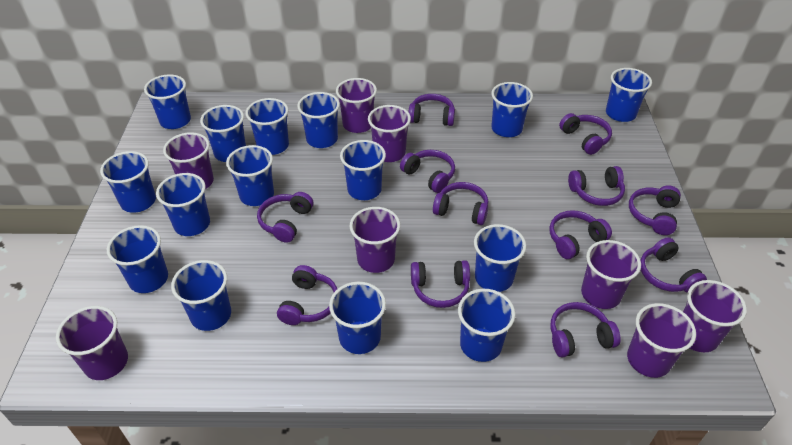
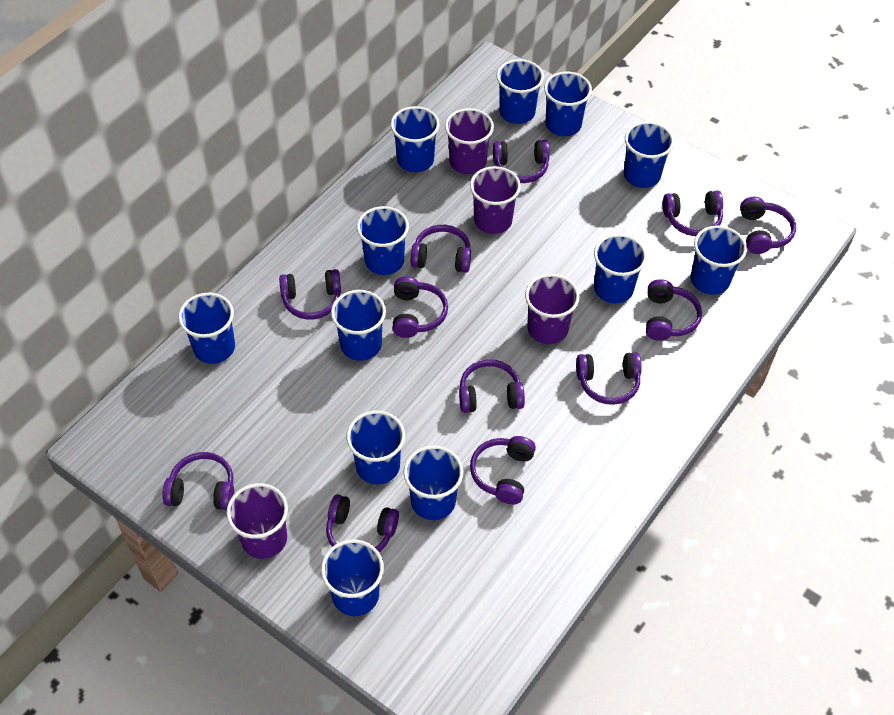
blue cup: [100,151,156,213] [107,225,168,293] [144,74,191,129] [156,173,210,236] [171,260,231,331] [200,105,246,162] [226,145,274,206] [246,98,289,155] [297,92,340,148] [329,282,386,354] [340,140,386,200] [458,289,515,362] [474,224,526,292] [491,82,533,137] [606,68,652,122] = 15 -> [178,293,235,364] [321,539,384,616] [331,290,386,361] [346,411,405,484] [357,206,409,275] [390,106,440,172] [403,446,463,520] [496,59,544,124] [544,72,592,136] [594,234,647,303] [624,122,674,188] [691,226,747,295] = 12
purple cup: [56,306,128,380] [163,132,214,189] [336,78,377,133] [349,207,400,273] [368,105,411,162] [581,240,641,309] [627,303,696,378] [683,280,747,352] = 8 -> [226,483,288,559] [445,108,494,174] [470,166,521,234] [525,274,579,344] = 4

